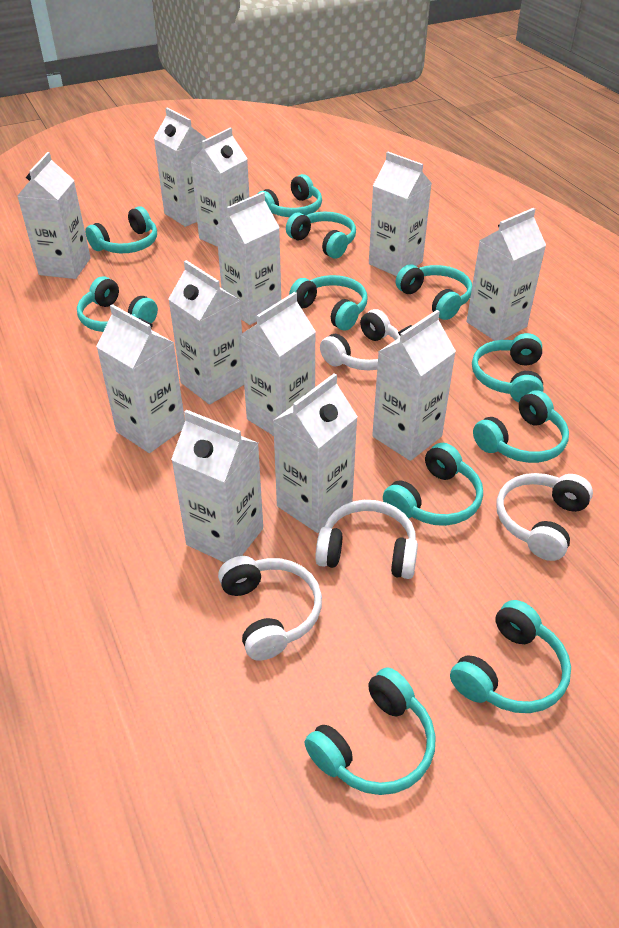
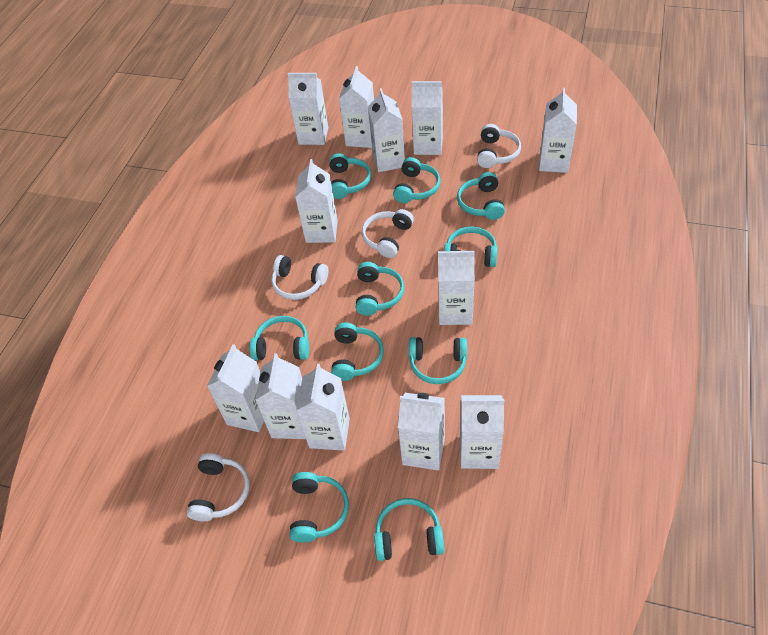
turquoise headphones: [77,276,158,332] [85,206,157,253] [257,174,322,217] [286,212,356,259] [289,275,368,330] [304,667,436,795] [383,443,483,526] [396,264,472,320] [450,600,571,713] [472,333,544,403] [473,390,569,463] = 11 -> [249,316,309,360] [289,472,349,542] [329,153,371,199] [331,322,384,381] [356,262,404,316] [374,498,444,561] [393,157,441,203] [409,337,467,384] [444,227,498,267] [457,172,505,220] = 10

